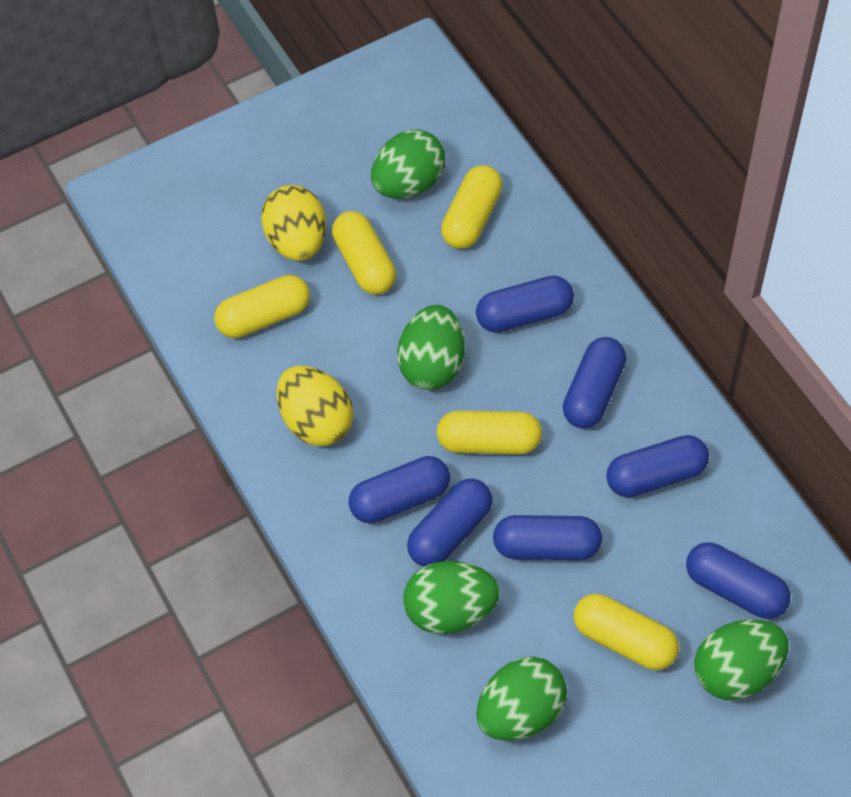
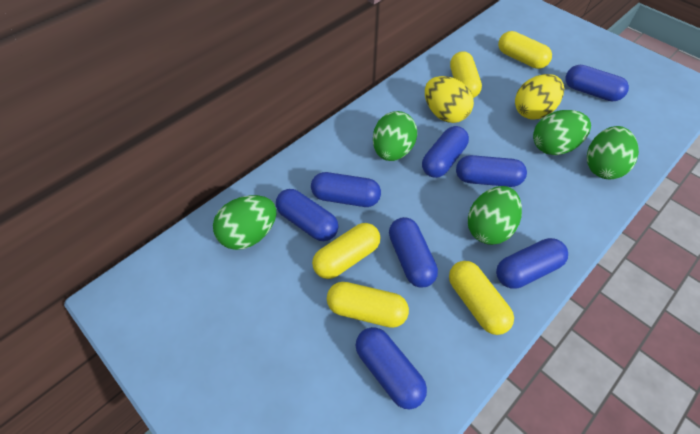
blue capsule: [349,456,450,523] [407,479,493,567] [476,275,574,333] [493,515,602,560] [563,337,626,429] [606,435,709,497] [686,542,791,619] = 7 -> [276,189,338,241] [311,172,381,207] [356,327,427,409] [389,217,438,288] [422,126,469,178] [456,155,527,187] [496,238,568,289] [566,65,629,102] = 8

